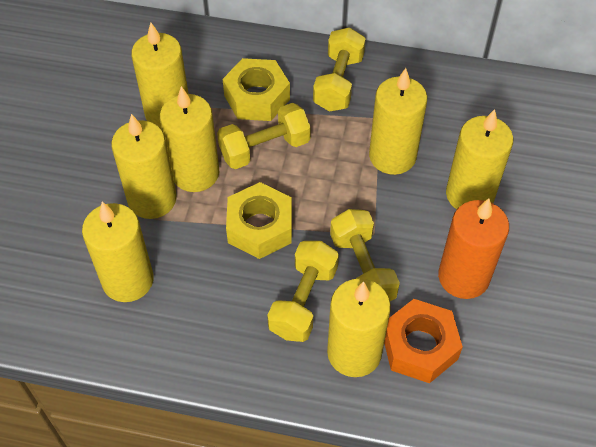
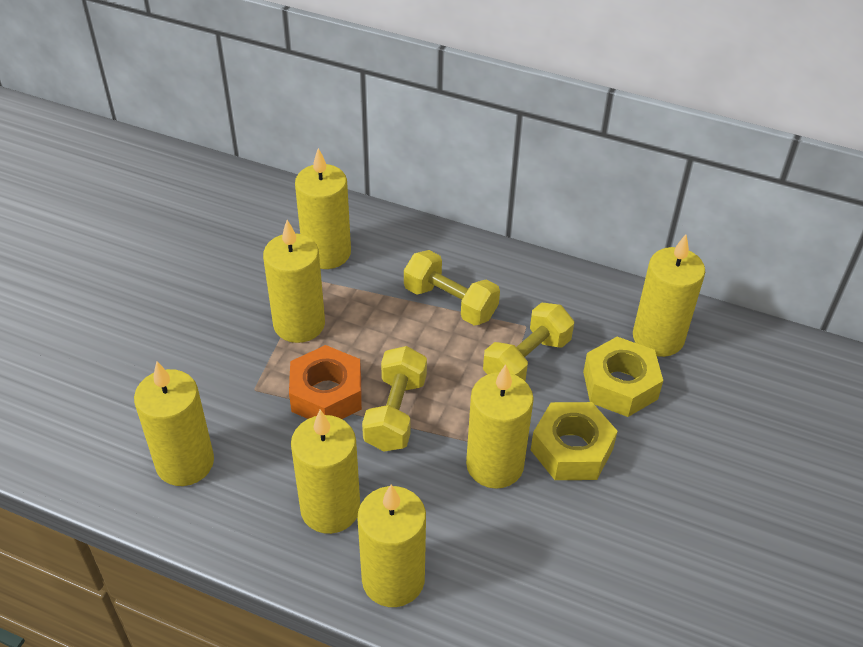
orange candle: [438,198,509,299] = 1 -> none = 0
yellow dumbbell: [217,103,311,169] [267,241,339,342] [313,27,366,112] [330,209,400,301] = 4 -> [362,346,427,451] [404,250,500,326] [483,302,574,381] = 3

